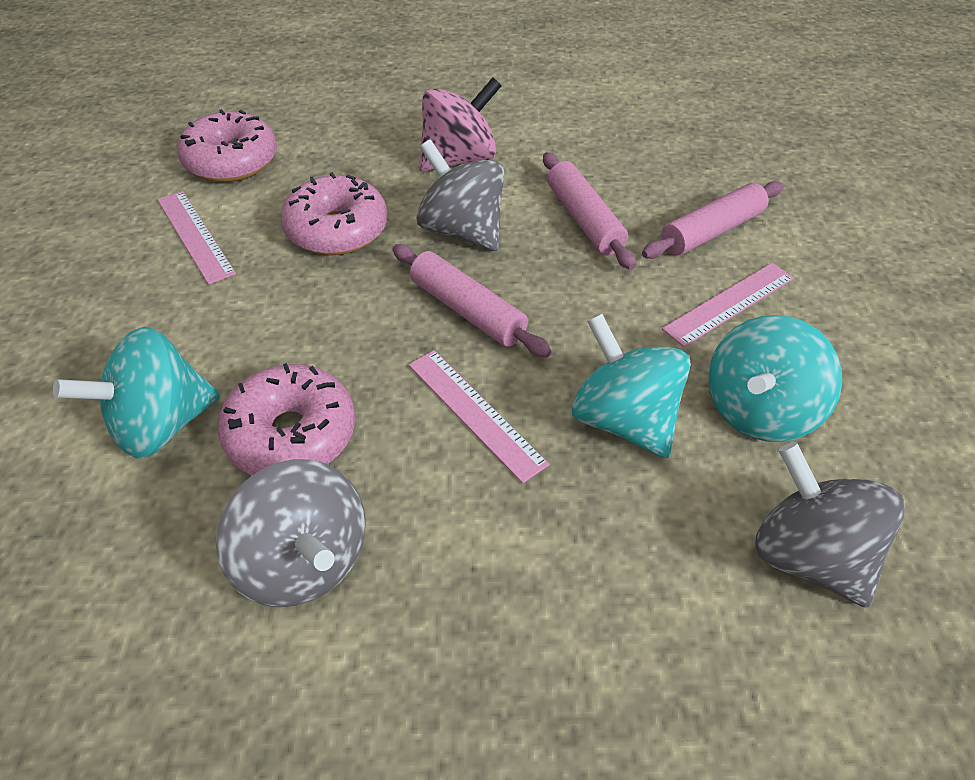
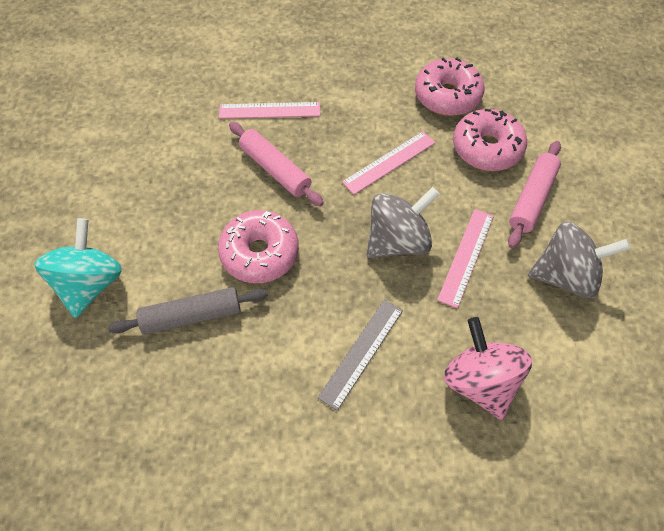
grey rolling pin: none = 0 -> [108,287,268,335] = 1
grey ruler: none = 0 -> [318,300,403,411] = 1
grey spinning top: [216,459,366,607] [416,139,504,251] [756,442,905,607] = 3 -> [366,187,440,258] [528,222,630,298] = 2
pink rolling pin: [392,244,552,358] [543,152,636,270] [642,181,783,259] = 3 -> [229,122,324,206] [508,141,561,248] = 2
turquoise spinning top: [53,327,220,458] [572,314,691,458] [708,315,842,442] = 3 -> [34,218,122,318] = 1

